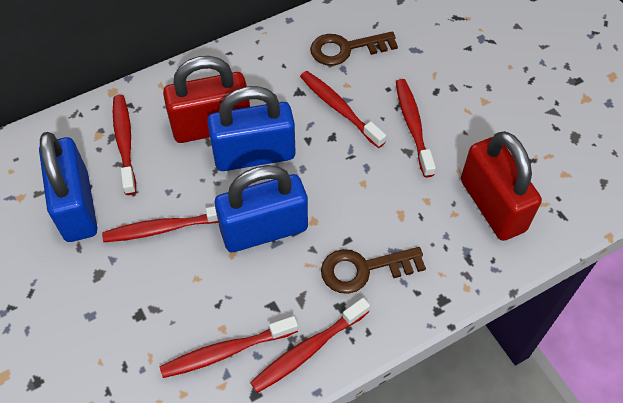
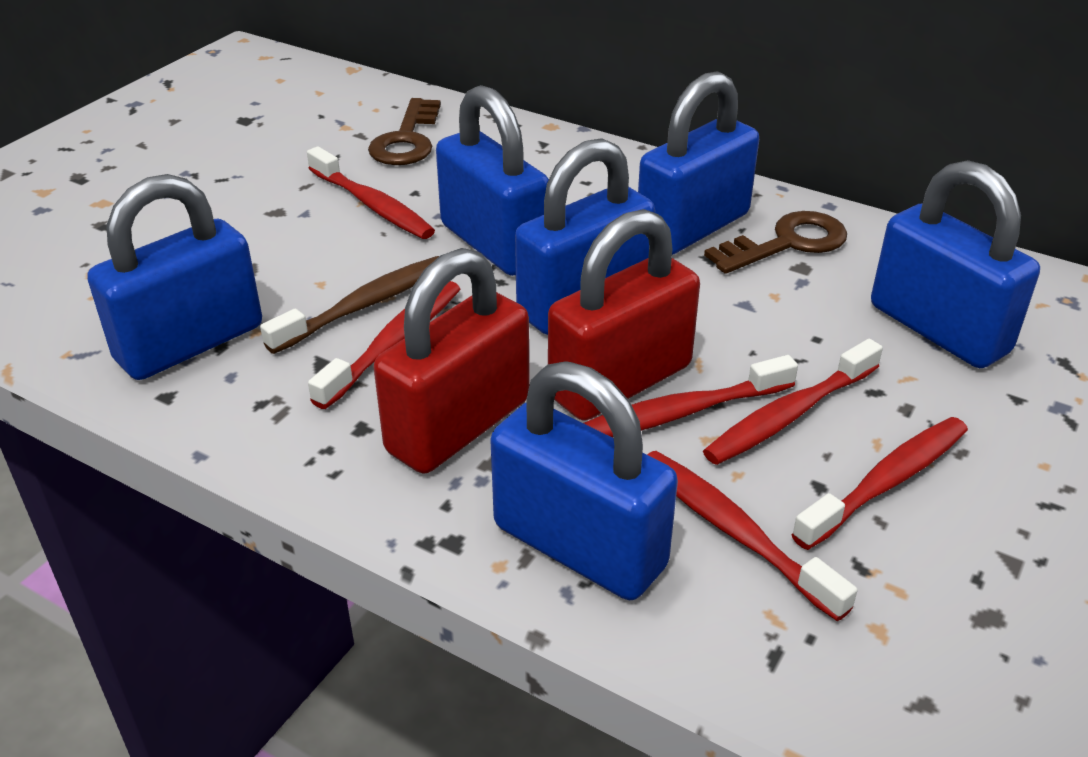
blue padlock: [39,132,97,242] [207,86,295,171] [215,165,308,252] = 3 -> [87,174,262,380] [436,85,549,276] [491,361,678,600] [515,138,655,335] [638,71,759,255] [871,160,1040,368] = 6
brown toothbrush: none = 0 -> [260,256,439,354] = 1

